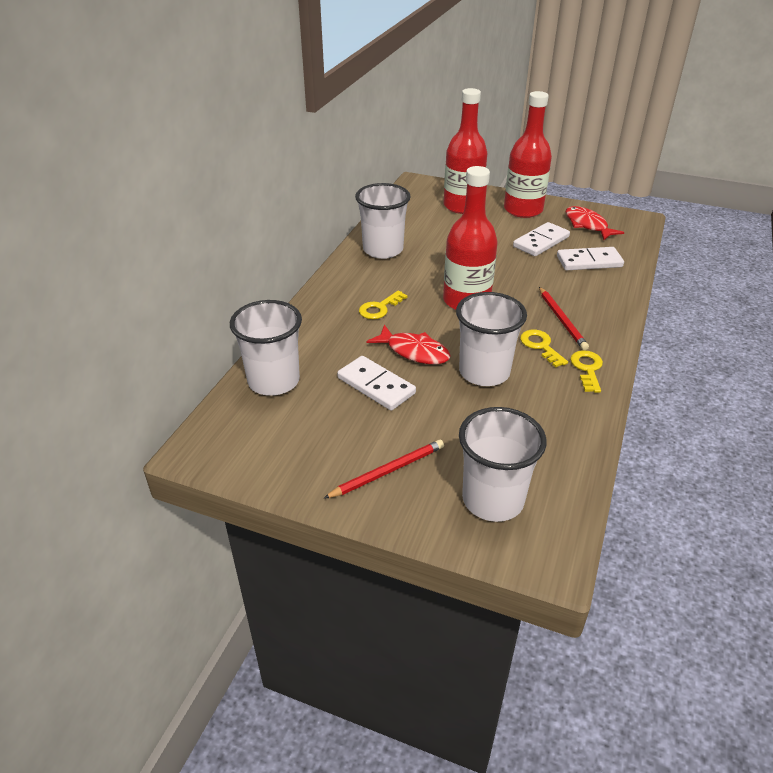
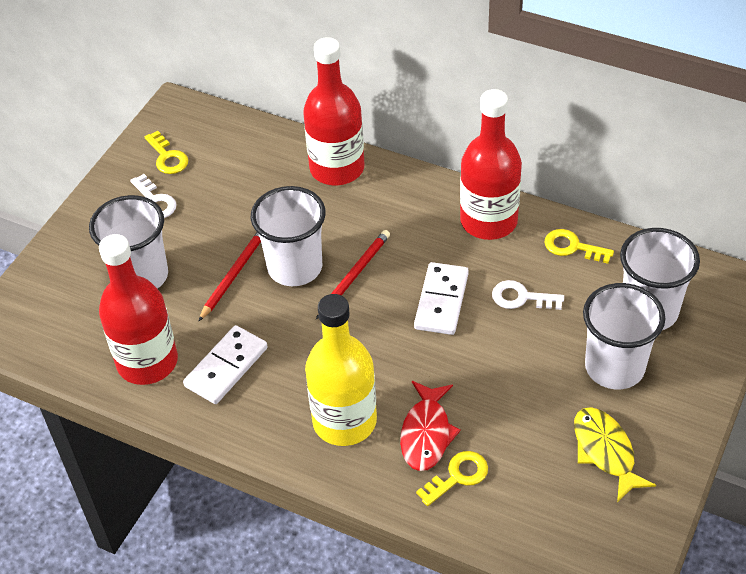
red fish: [367,325,451,364] [565,206,624,240] = 2 -> [400,381,461,471] = 1
white domino: [337,356,416,411] [513,222,570,256] [557,247,624,270] = 3 -> [183,325,268,404] [414,262,469,335] = 2
white key: none = 0 -> [130,174,177,218] [492,280,564,310] = 2
yellow bottle: none = 0 -> [305,294,377,446] = 1
yellow fish: none = 0 -> [574,407,656,502] = 1

